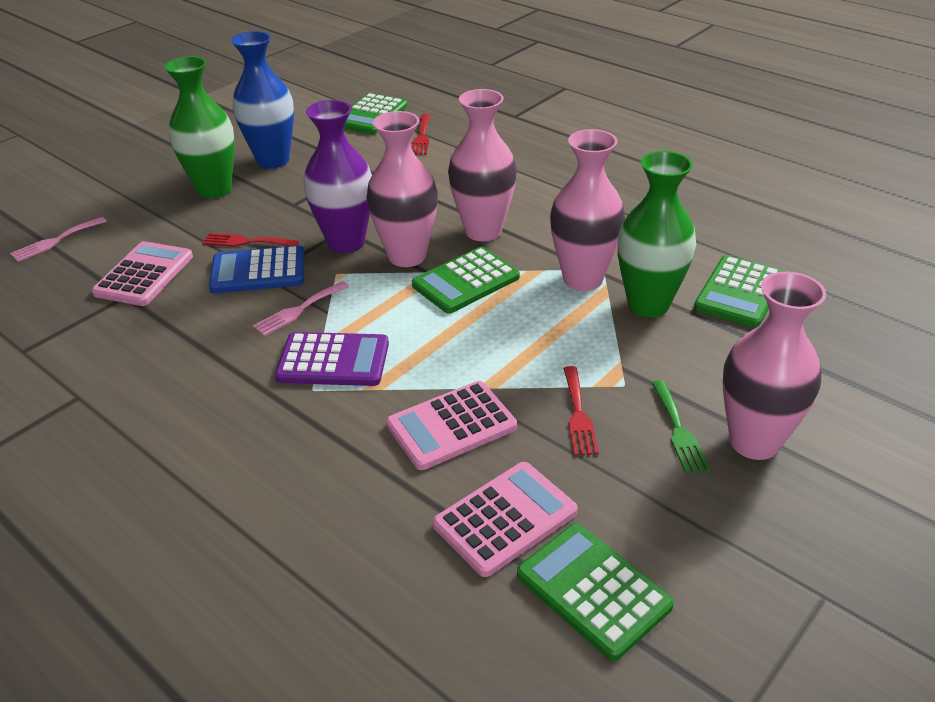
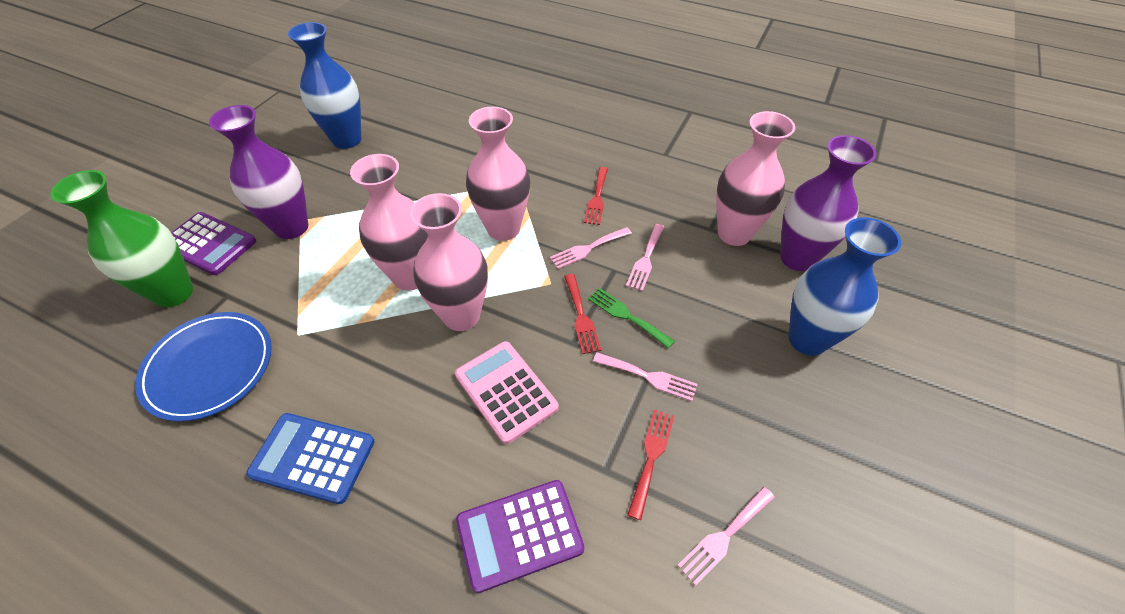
blue plate: none = 0 -> [135,312,272,422] = 1
blue vase: [231,31,294,168] = 1 -> [288,22,361,149] [788,217,901,356] = 2
green calculator: [344,93,408,134] [412,247,520,314] [517,524,674,661] [694,255,784,327] = 4 -> none = 0
green vase: [164,56,235,199] [618,151,696,317] = 2 -> [50,170,193,307] = 1
pink calculator: [92,241,193,306] [386,381,517,470] [433,462,578,577] = 3 -> [455,341,559,444] = 1
pink fork: [10,217,107,262] [253,281,349,336] = 2 -> [550,227,632,269] [593,352,697,401] [626,224,664,291] [677,487,775,586] = 4
purple calculator: [275,332,389,386] = 1 -> [171,212,256,275] [456,480,584,593] = 2
purple vase: [303,100,372,253] = 1 -> [209,105,308,239] [780,135,876,271] = 2

